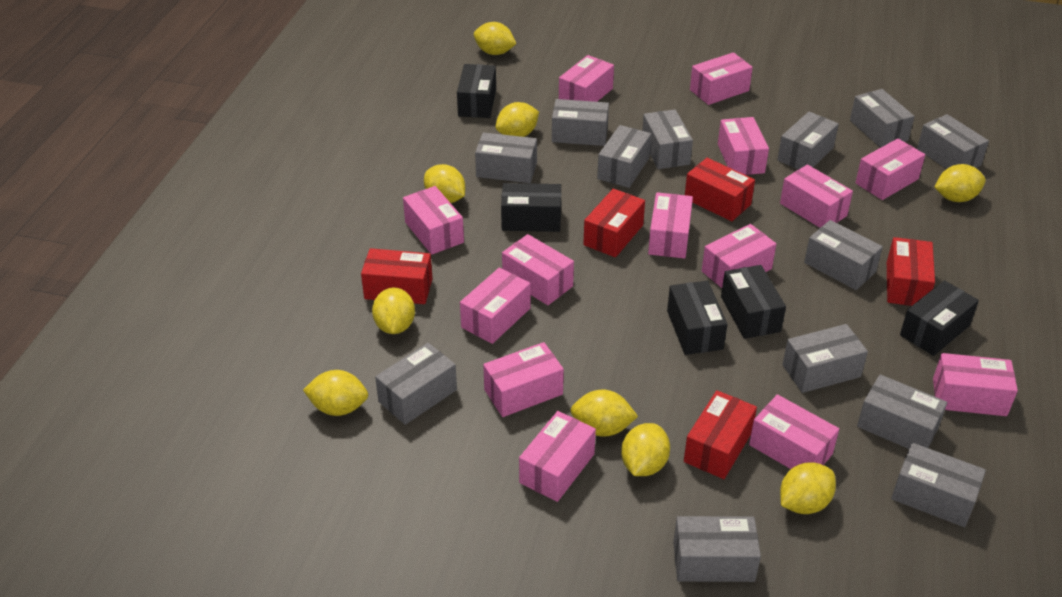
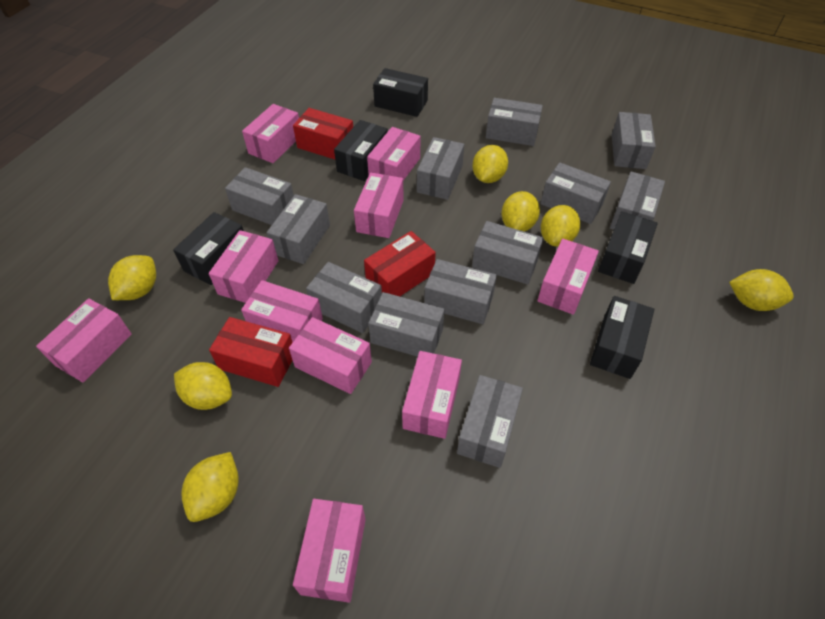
grey box: [375,343,457,425] [475,132,537,183] [552,99,609,146] [597,125,651,188] [642,110,693,169] [673,516,761,582] [777,112,839,170] [782,324,868,393] [804,220,883,290] [850,89,915,148] [857,374,947,449] [891,443,986,527] [917,114,989,169] = 13 -> [225,167,294,225] [267,194,330,264] [306,262,382,333] [368,292,445,357] [417,137,464,200] [424,259,497,324] [457,375,523,468] [472,221,544,285] [486,98,543,146] [541,162,611,224] [610,171,665,230] [612,112,656,169] = 12
pink box: [403,186,464,255] [460,268,531,344] [483,342,564,417] [502,234,574,305] [519,411,596,502] [559,55,614,102] [648,192,693,259] [690,52,753,105] [702,224,776,288] [718,117,769,175] [749,394,839,469] [780,165,853,228] [856,138,925,200] [933,353,1018,416] = 14 -> [36,298,132,383] [209,230,279,303] [241,280,323,342] [242,104,299,163] [289,317,372,394] [293,499,366,603] [354,172,404,238] [367,127,421,181] [402,351,462,439] [537,239,599,315] = 10
red box: [361,248,433,304] [583,189,645,257] [684,390,757,479] [685,158,755,221] [887,237,935,306] = 5 -> [209,317,293,387] [293,108,353,159] [364,231,436,296] = 3
yellow lemon: [303,370,368,416] [372,287,415,334] [424,164,465,203] [474,22,516,55] [495,102,539,137] [571,390,638,437] [621,423,670,476] [780,462,836,514] [935,164,986,202] = 9 -> [108,255,156,300] [174,362,232,410] [181,452,239,522] [472,145,508,183] [502,191,540,232] [541,205,580,247] [729,269,794,311] = 7

